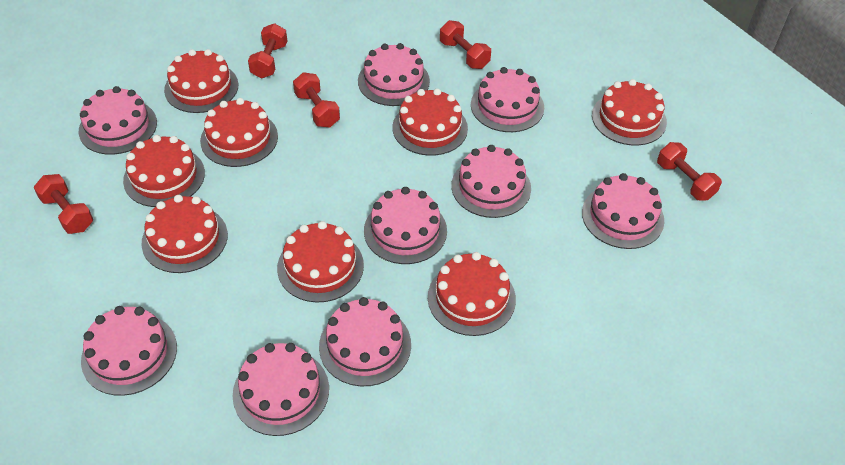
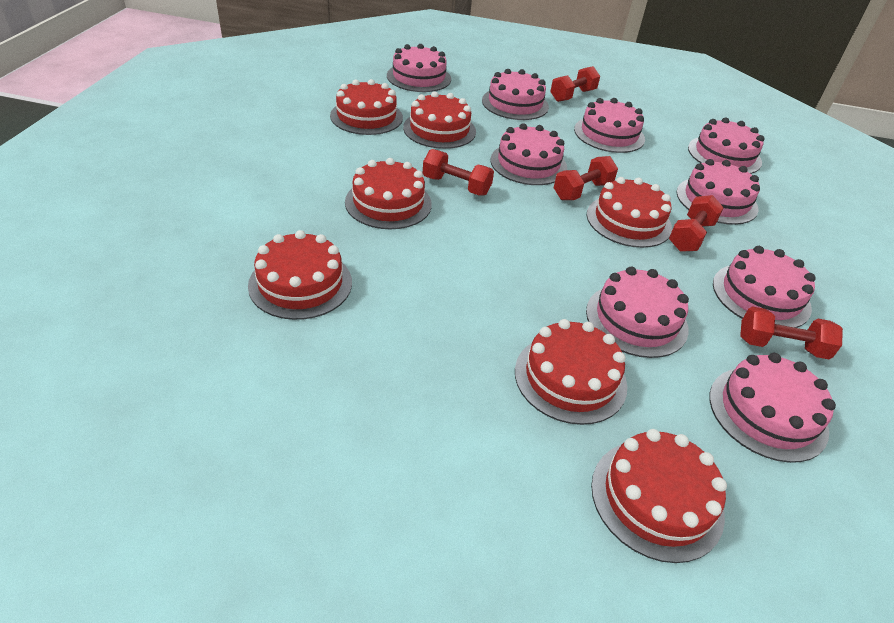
red cake: [123,135,205,207] [141,195,228,273] [164,49,238,113] [200,98,278,167] [277,221,364,302] [392,88,468,156] [428,252,516,336] [592,79,667,145] = 8 -> [248,230,352,320] [330,79,403,135] [345,158,432,229] [403,91,476,149] [515,319,627,425] [587,177,672,248] [591,429,727,563] = 7

